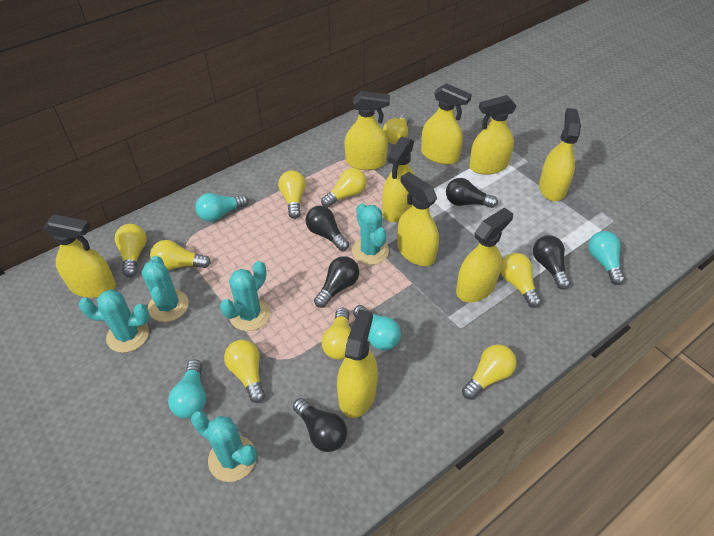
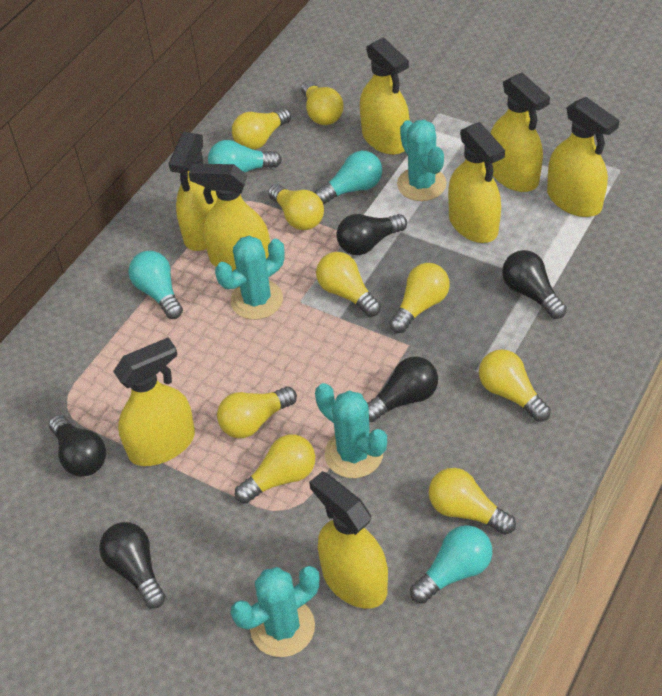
turquoise cactus: [79,289,150,353] [142,256,189,322] [191,411,257,482] [220,261,270,331] [352,203,389,265] = 5 -> [215,236,285,320] [231,566,319,657] [315,383,387,478] [397,120,447,201] = 4
yellow spray bottle: [43,214,116,298] [337,309,378,418] [344,91,390,170] [382,137,415,222] [397,172,439,266] [421,83,472,165] [456,207,513,302] [469,95,517,175] [539,108,581,201] = 9 -> [113,337,195,466] [169,132,217,251] [189,164,270,271] [309,471,388,609] [360,37,410,155] [448,122,505,243] [490,73,550,192] [547,97,620,217] = 8

